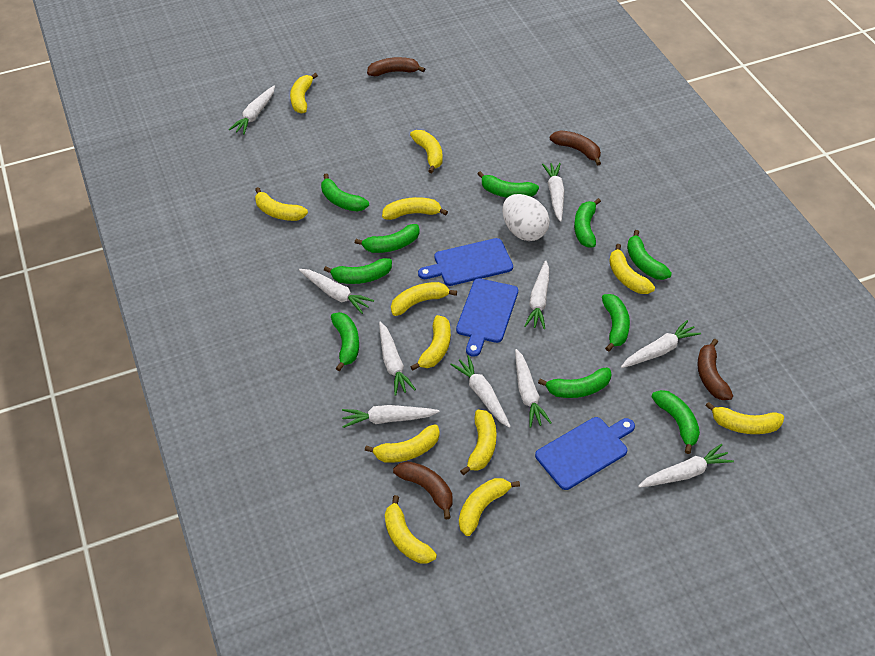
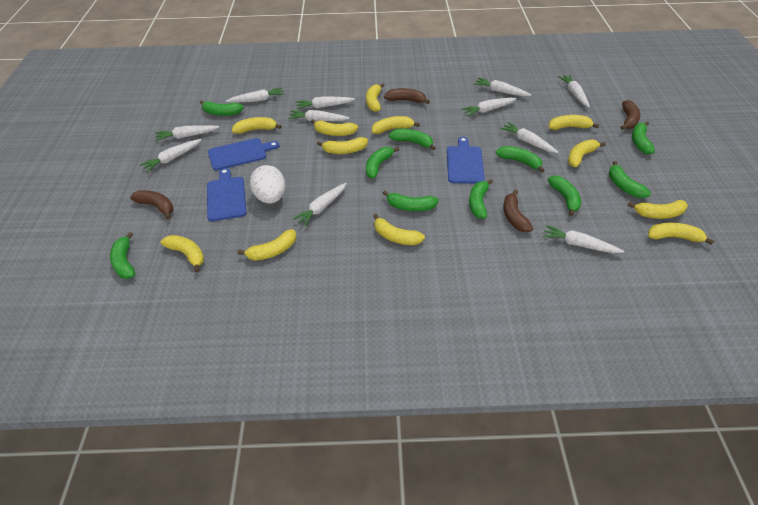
white carrot: [229,86,275,134] [299,269,374,314] [342,405,439,428] [379,322,416,396] [450,355,511,428] [515,349,551,428] [524,261,549,329] [542,163,564,222] [621,320,701,368] [638,444,734,487] = 10 -> [140,139,202,172] [155,125,219,141] [225,87,285,103] [288,110,350,121] [292,183,347,227] [296,96,355,109] [461,97,517,116] [474,78,531,96] [500,122,558,153] [542,225,624,253] [558,75,590,107] = 11

